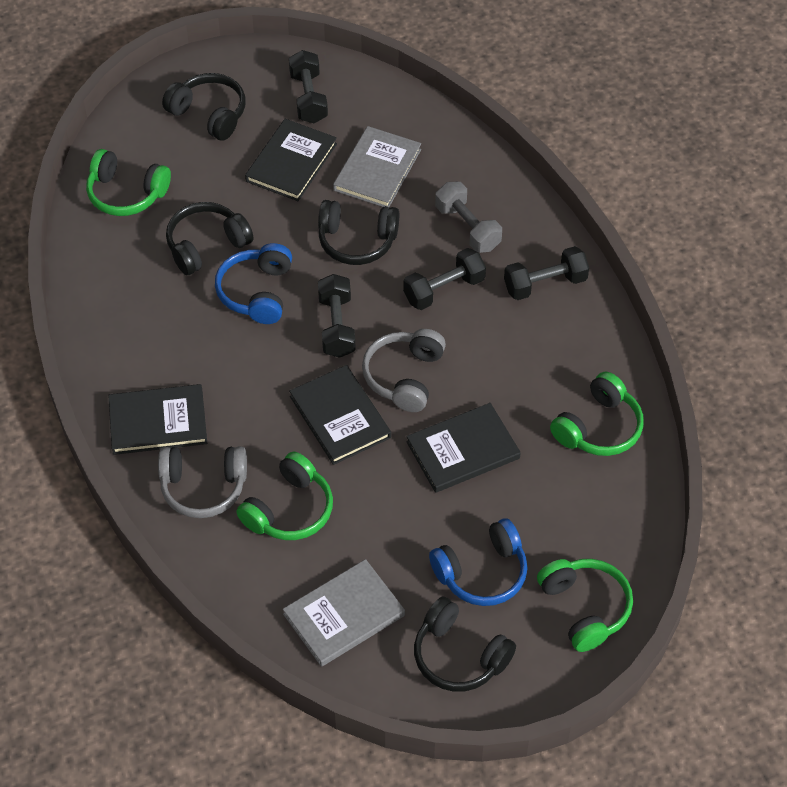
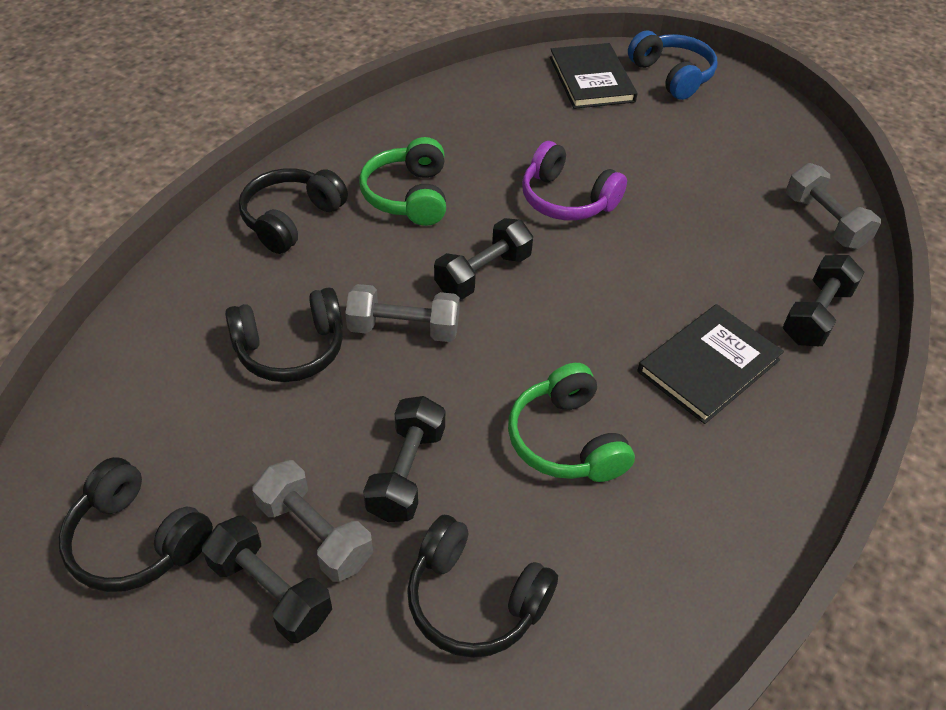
black book: [108,384,207,455] [245,119,337,201] [289,365,391,465] [406,403,521,493] = 4 -> [550,43,637,109] [638,304,784,424] = 2
blue headphones: [215,243,292,324] [429,518,528,606] = 2 -> [628,30,717,100] = 1
green headphones: [86,149,171,216] [236,451,333,540] [537,559,633,652] [550,372,644,456] = 4 -> [359,137,446,226] [508,363,635,482] = 2
grey book: [283,559,405,667] [333,126,421,207] = 2 -> none = 0
grey dumbbell: [435,182,502,253] = 1 -> [252,460,373,582] [345,284,460,342] [786,163,881,249] = 3
grey headphones: [158,446,247,518] [362,329,446,412] = 2 -> none = 0
purple headphones: none = 0 -> [522,141,627,221] = 1

